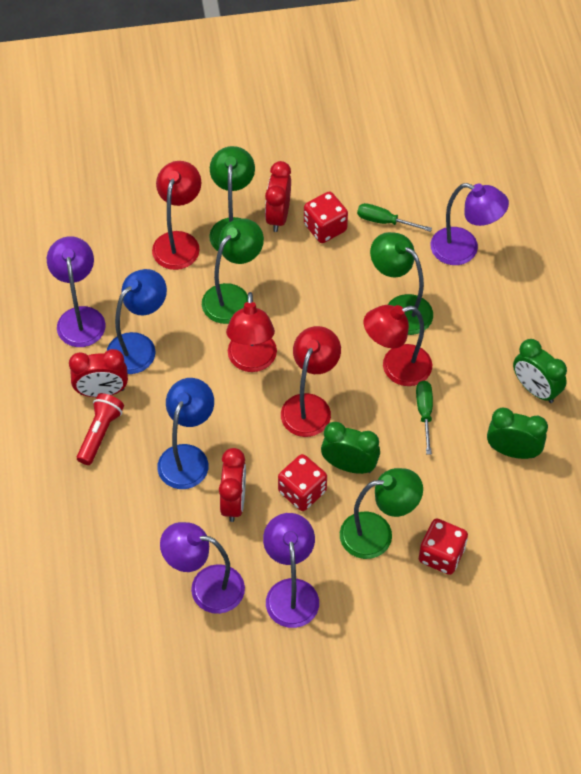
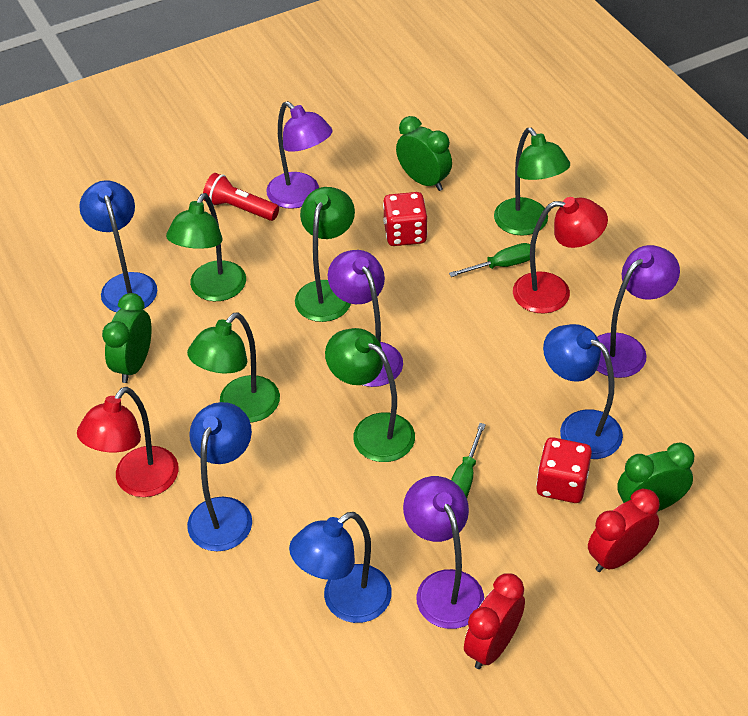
blue lamp: [107,269,167,374] [157,378,214,489] = 2 -> [79,180,157,312] [187,402,252,552] [289,512,392,623] [543,324,623,459] = 4
green lamp: [202,219,264,324] [209,146,255,251] [340,468,423,559] [370,232,433,335] = 4 -> [166,193,246,301] [187,312,280,423] [295,187,355,322] [325,328,415,462] [494,128,570,236] = 5
red clock: [69,349,128,397] [219,448,246,522] [265,161,291,232] = 3 -> [464,573,525,669] [588,489,660,572] = 2
red dice: [278,454,327,511] [304,191,348,243] [419,518,468,575] = 3 -> [383,192,427,246] [536,437,592,503] = 2
red lamp: [152,161,201,270] [226,292,277,372] [281,326,341,437] [364,305,432,386] = 4 -> [77,387,179,497] [513,197,608,314] = 2

